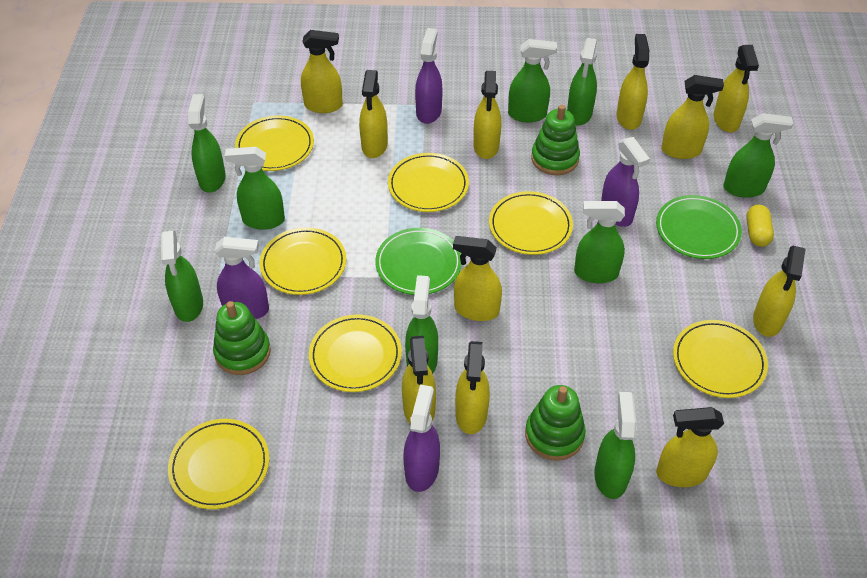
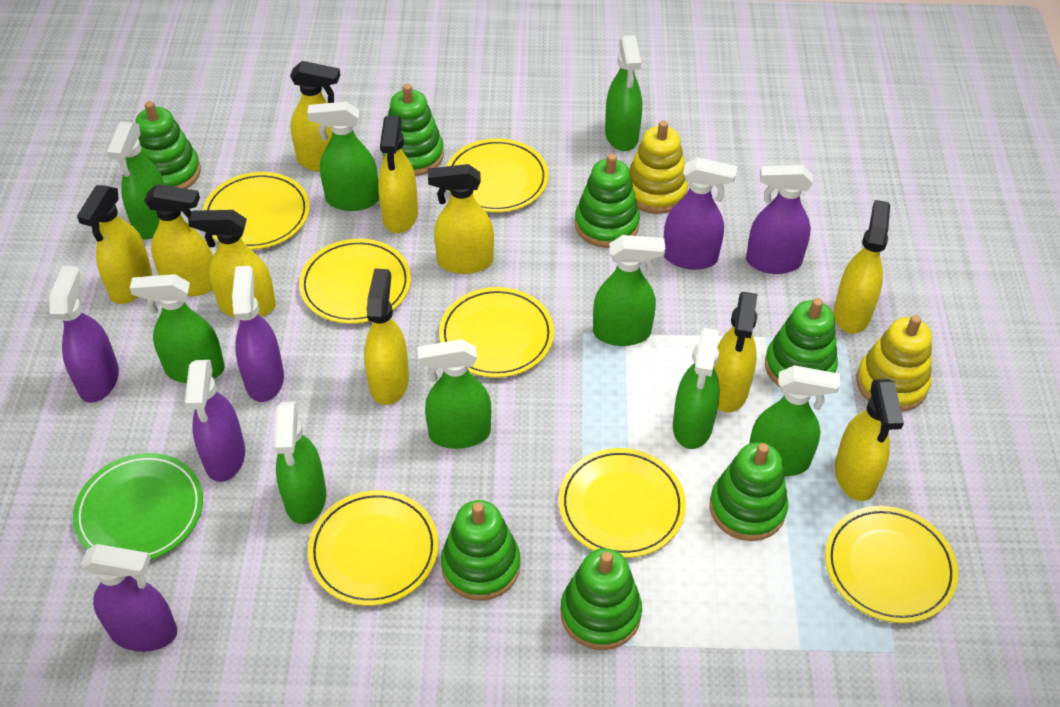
green plate: [375,228,462,295] [656,195,742,259] = 2 -> [73,453,203,560] = 1
green stacking toy: [213,301,271,375] [525,385,586,461] [531,105,580,175] = 3 -> [135,101,201,189] [382,84,444,176] [441,500,520,601] [561,548,642,650] [575,154,640,248] [710,442,788,541] [765,298,838,386] = 7
purple spray bottle: [215,237,269,319] [403,385,440,492] [415,28,443,124] [601,137,650,227] = 4 -> [49,266,119,403] [81,544,177,652] [185,360,245,482] [232,266,284,402] [663,157,737,270] [746,165,813,274] = 6
yellow capsule: [746,205,774,247] = 1 -> none = 0
yellow spray bottle: [301,30,343,113] [359,70,388,158] [402,336,436,424] [453,236,502,321] [455,341,490,434] [473,71,501,159] [616,34,649,130] [656,407,724,487] [661,75,724,159] [714,45,759,132] [753,245,805,337] = 11 -> [77,185,152,304] [144,184,213,296] [189,210,276,317] [290,61,340,172] [364,269,409,405] [378,116,418,233] [428,164,494,274] [713,292,757,412] [834,200,890,334] [835,379,904,501] = 10
yellow stacking toy: none = 0 -> [629,120,689,214] [857,315,932,412] = 2

